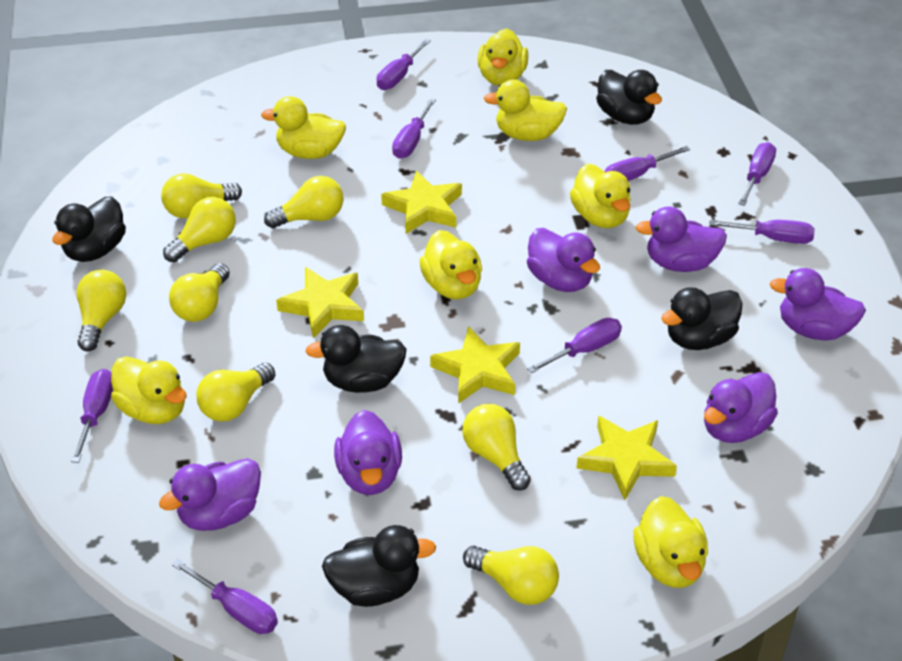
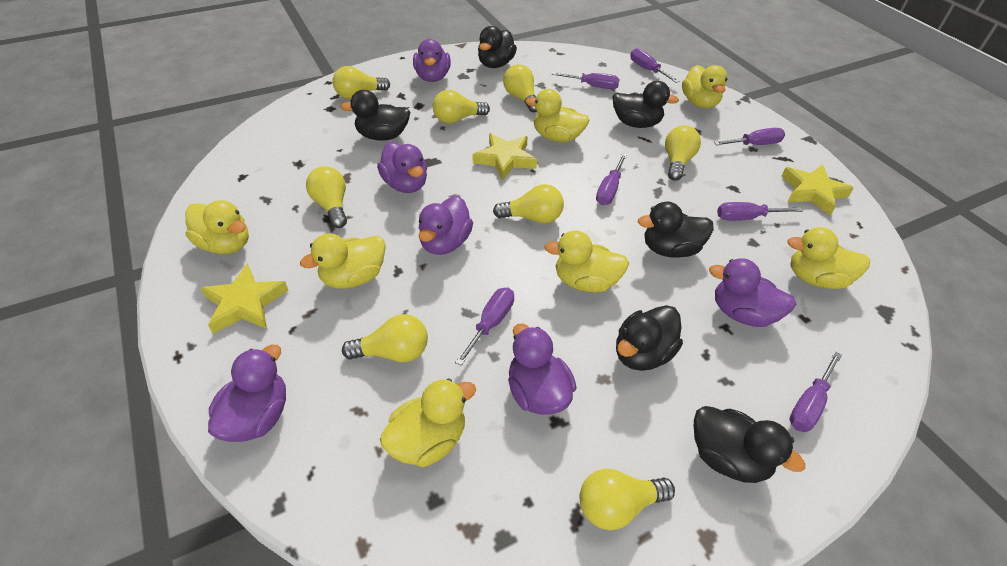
black duck: [53,196,126,262] [305,325,406,393] [322,525,436,607] [596,70,662,125] [661,287,743,350] = 5 -> [341,90,410,141] [478,26,517,68] [613,81,679,128] [616,305,683,371] [638,201,713,257] [694,406,805,483] = 6
purple screwdriver: [71,369,113,463] [172,559,278,634] [376,39,431,90] [392,98,436,159] [527,318,622,373] [604,146,690,181] [709,220,815,244] [738,142,776,206] = 8 -> [455,288,514,366] [552,72,620,89] [596,154,627,205] [630,48,679,83] [714,128,785,145] [717,202,803,221] [790,352,842,432] = 7
yellow star: [276,267,364,339] [381,170,462,234] [430,326,520,404] [577,415,677,500] = 4 -> [201,263,289,333] [473,133,537,180] [781,165,854,215] = 3

